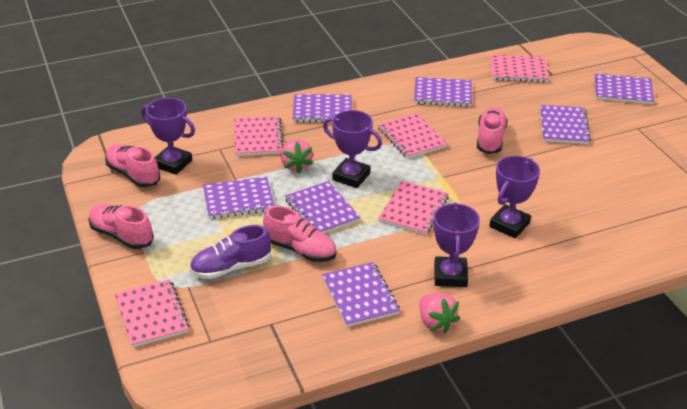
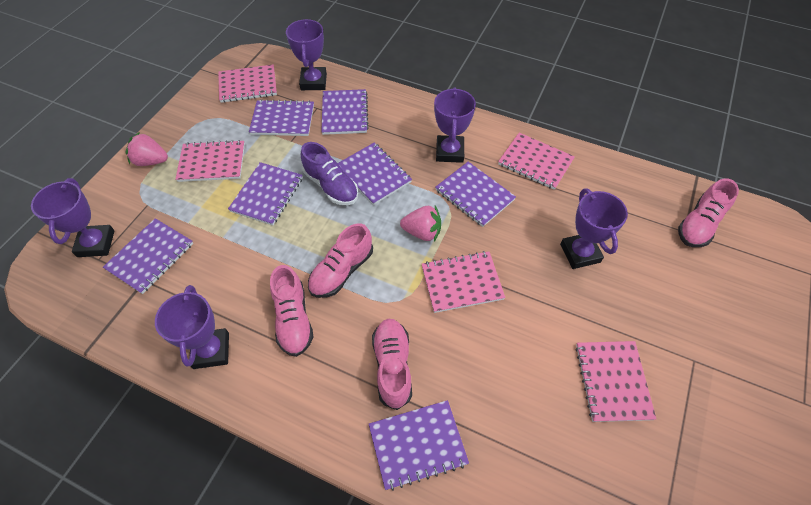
purple trophy: [141,98,195,175] [323,110,382,188] [433,202,480,287] [489,156,540,238] = 4 -> [31,178,115,257] [155,285,229,369] [286,19,327,90] [434,87,476,163] [560,188,628,269] = 5

